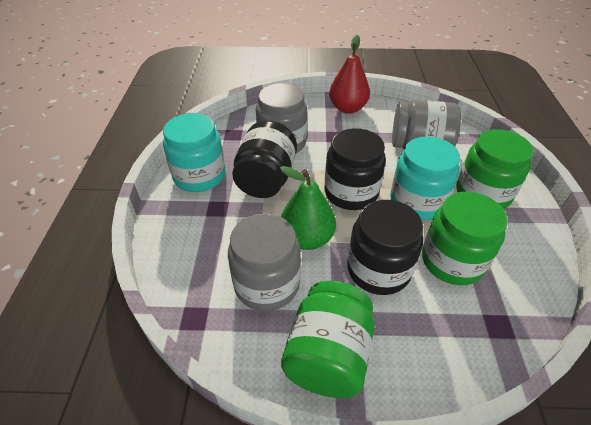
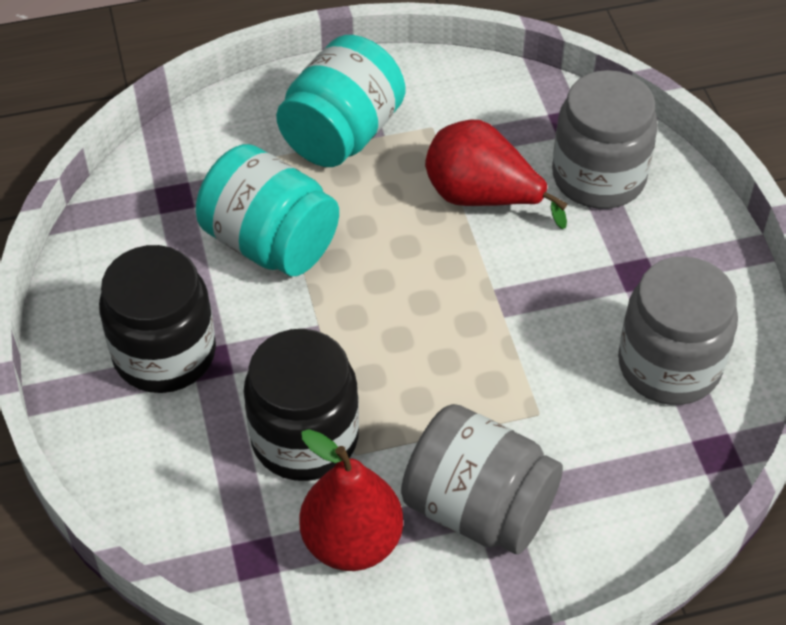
black jar: [232,120,297,198] [324,128,386,210] [347,200,423,295] = 3 -> [99,245,216,393] [244,329,359,481] = 2
green jar: [281,281,375,398] [422,192,508,285] [456,129,534,209] = 3 -> none = 0
green pear: [280,166,336,250] = 1 -> none = 0
red pear: [329,35,370,114] = 1 -> [299,429,403,571] [425,120,568,229] = 2

